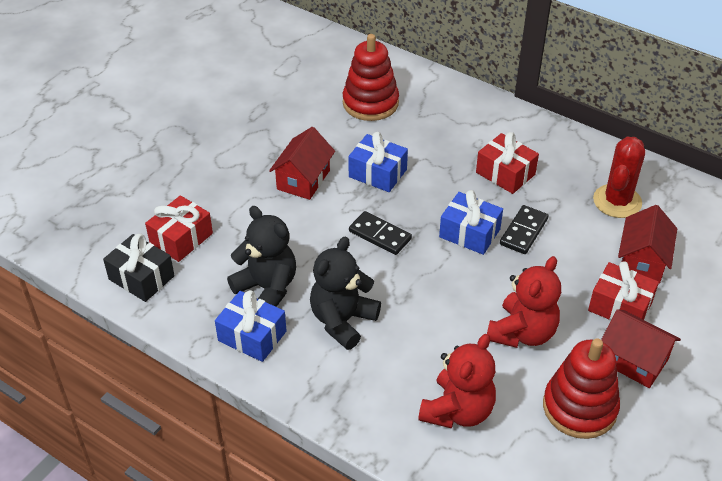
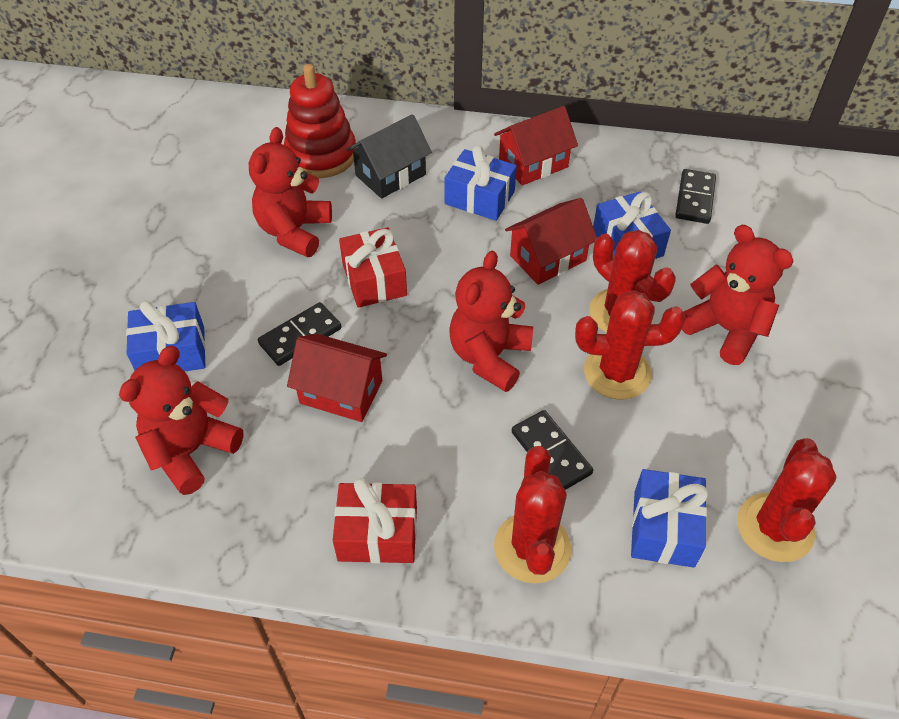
black domino: [349,211,412,255] [500,205,549,254] = 2 -> [258,302,342,366] [512,410,593,490] [675,169,716,224] = 3
black gift: [103,234,175,302] = 1 -> none = 0
black house: none = 0 -> [347,114,432,199] = 1
black teddy bear: [227,206,296,307] [310,237,381,350] = 2 -> none = 0
blue gift: [215,290,287,362] [348,132,408,192] [439,190,503,255] = 3 -> [126,301,206,371] [444,145,517,221] [593,191,671,259] [631,469,708,568] = 4
red cactus: [593,137,645,218] = 1 -> [494,446,572,584] [575,290,686,400] [589,230,676,333] [737,438,837,562] = 4
red gift: [145,195,213,262] [476,132,539,194] [588,261,659,321] = 3 -> [333,478,417,563] [339,227,407,308] = 2
red stacking toy: [343,34,399,121] [543,338,620,439] = 2 -> [284,64,356,178] = 1
red teddy bear: [418,334,496,428] [487,256,561,348] = 2 -> [119,346,244,495] [249,127,332,257] [449,251,533,392] [682,225,794,365] = 4

